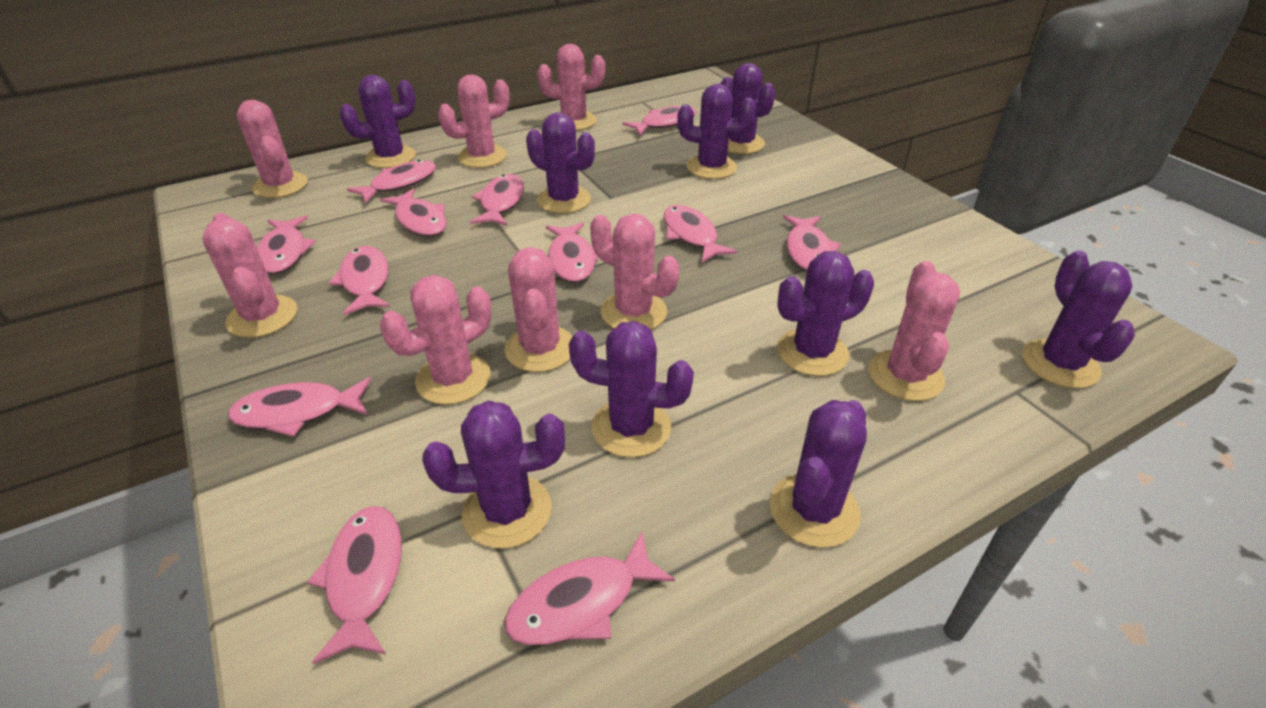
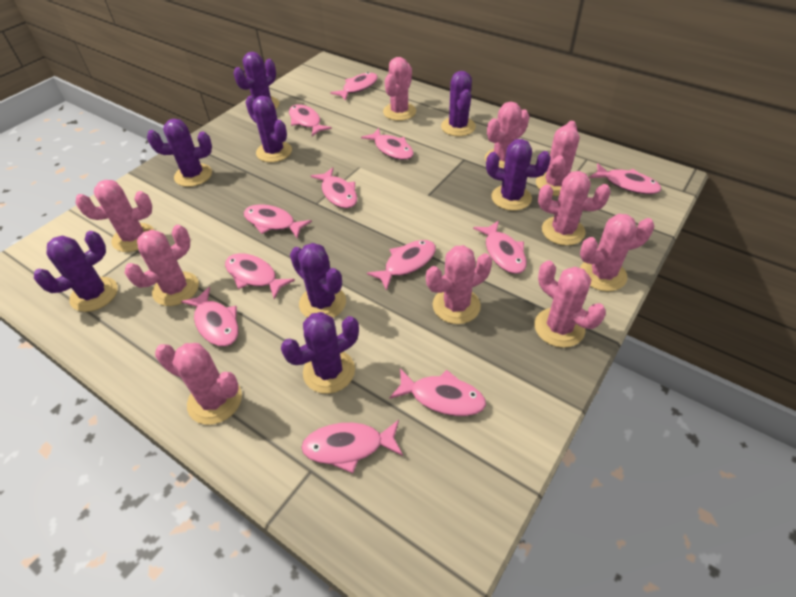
pink cactus: [202,213,297,338] [237,100,308,198] [380,275,491,405] [438,74,510,168] [504,247,573,372] [537,44,605,130] [590,214,679,330] [869,261,960,401] = 8 -> [75,180,154,252] [125,225,199,306] [155,343,242,425] [383,57,416,121] [426,245,492,324] [485,102,530,168] [534,261,606,348] [536,121,579,196] [538,171,610,246] [580,214,654,291] = 10
purple cactus: [340,75,416,168] [422,400,565,548] [526,112,595,213] [569,321,694,457] [677,84,756,179] [720,63,776,154] [770,400,867,548] [777,251,874,376] [1022,251,1135,388] = 9 -> [34,231,118,312] [147,119,212,187] [234,52,279,110] [245,96,292,162] [281,312,359,394] [290,243,346,318] [441,71,476,136] [486,139,551,211] = 8

